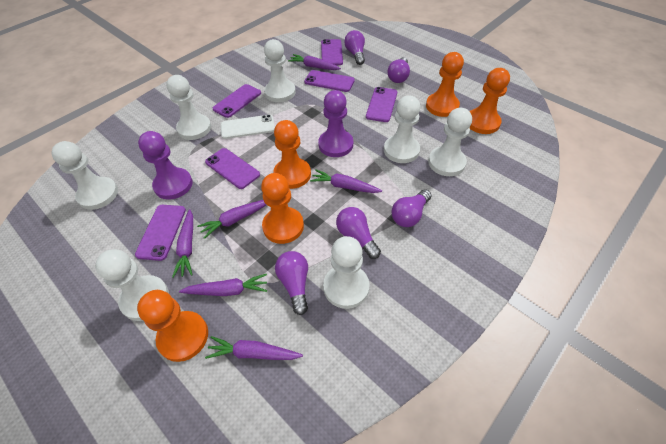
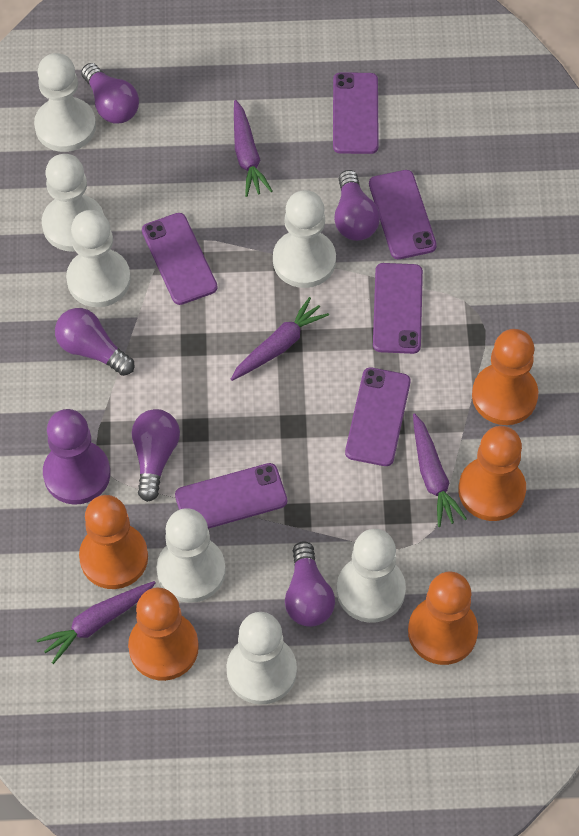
purple carrot: [172,209,193,278] [179,274,267,296] [197,200,266,239] [205,336,303,360] [288,54,341,70] [310,169,382,193] = 6 -> [37,581,156,664] [231,297,329,381] [234,100,272,197] [413,413,467,527] = 4
purple pawn: [138,131,193,200] [318,90,353,157] = 2 -> [43,409,110,505] = 1
white phone: [221,115,275,139] = 1 -> none = 0

